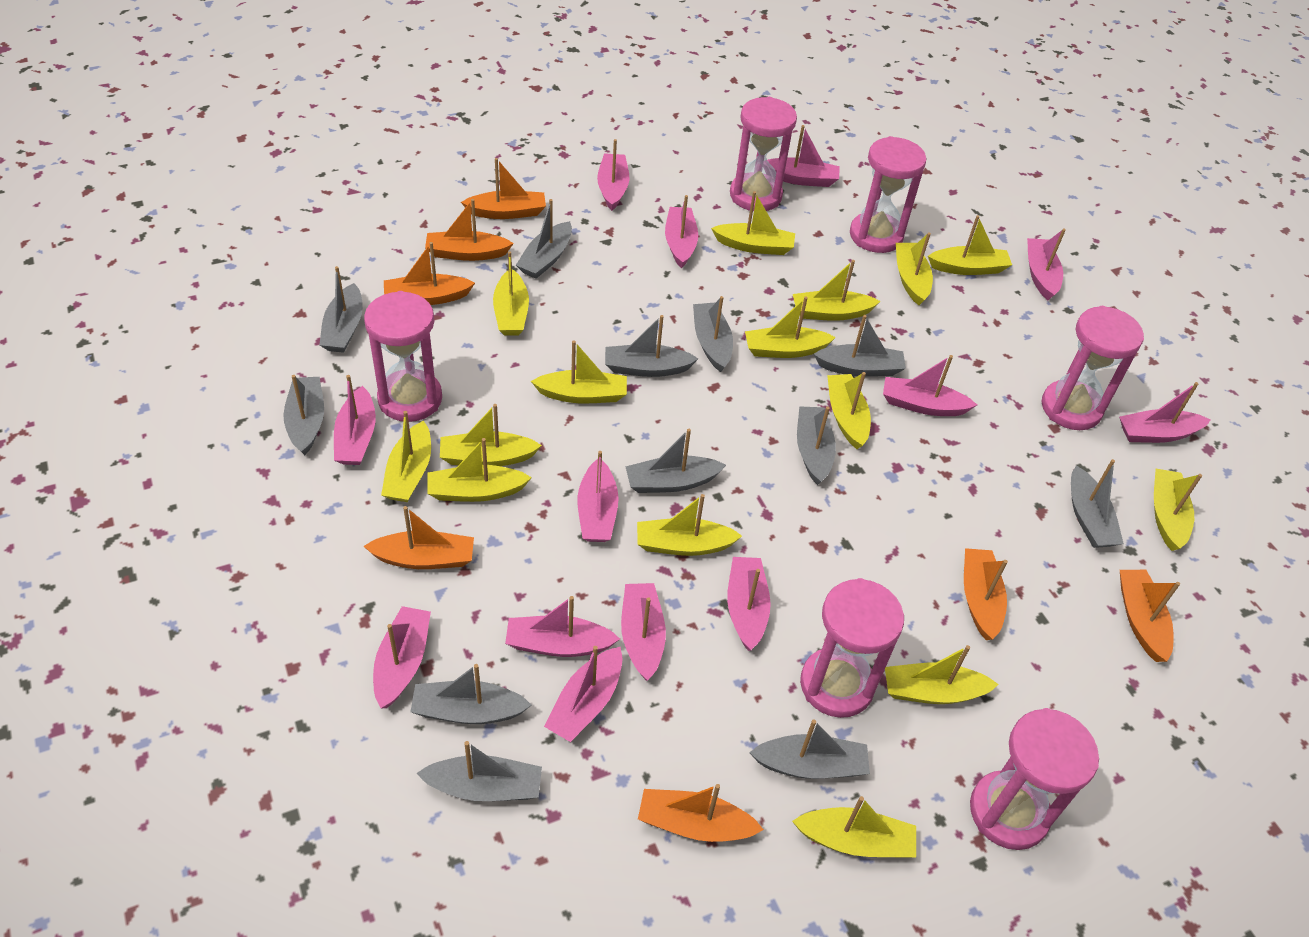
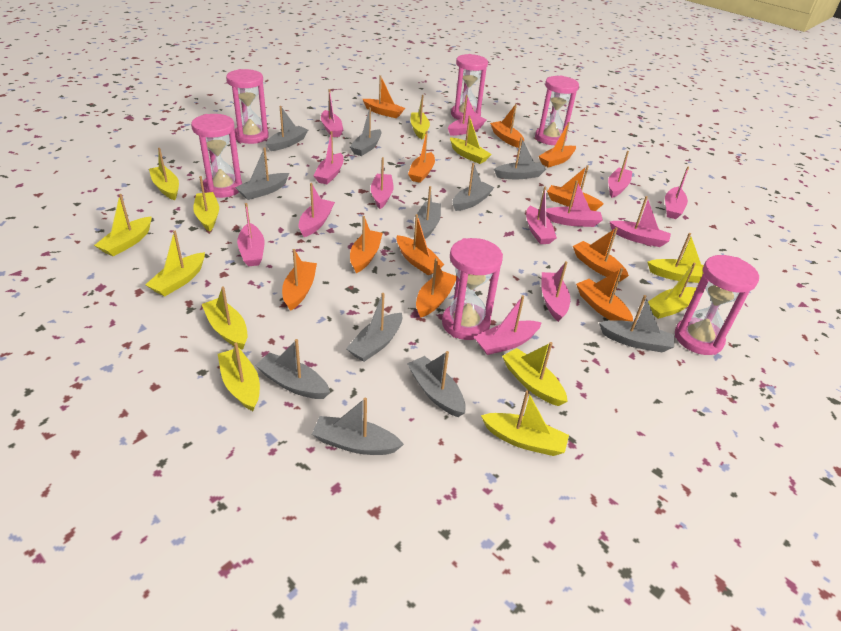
grey boat: [283,375,324,455] [319,266,363,353] [410,664,531,724] [416,741,542,801] [516,199,572,279] [605,315,698,377] [625,429,726,493] [693,296,733,372] [749,719,870,779] [797,406,836,485] [814,315,906,377] [1071,459,1124,548] = 12 -> [235,148,289,200] [255,339,330,399] [266,106,308,151] [312,398,404,455] [346,293,402,362] [349,107,381,156] [407,351,466,417] [417,186,441,239] [453,163,494,211] [494,137,546,179] [599,295,674,352] = 11
orange boat: [363,506,474,569] [384,242,475,305] [425,199,514,261] [461,158,546,219] [638,784,764,842] [964,548,1008,640] [1120,570,1180,662] = 7 -> [282,249,317,311] [350,216,383,273] [363,75,405,118] [397,214,445,275] [408,131,435,183] [416,258,457,318] [490,104,524,148] [539,122,576,168] [547,165,604,211] [573,227,629,282] [576,268,633,322] = 11
yellow boat: [381,411,431,502] [428,438,532,502] [440,404,542,466] [493,251,529,336] [531,340,627,403] [637,494,742,556] [711,191,795,255] [745,296,836,358] [792,796,916,858] [793,260,881,321] [827,372,871,449] [885,645,999,704] [896,233,933,305] [928,215,1012,275] [1154,469,1202,551] = 15 -> [94,194,152,256] [145,231,205,296] [149,148,179,200] [193,176,219,232] [202,286,247,350] [218,343,260,411] [410,95,430,139] [450,116,492,164] [481,390,569,456] [502,342,568,406] [648,233,704,283] [648,262,696,319] = 12

